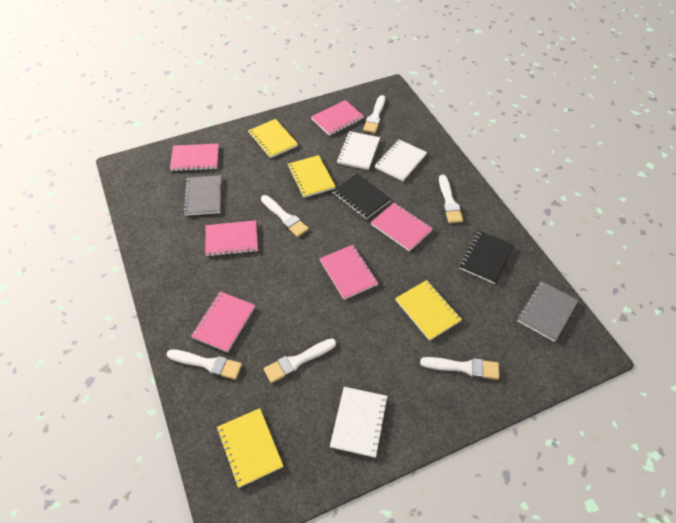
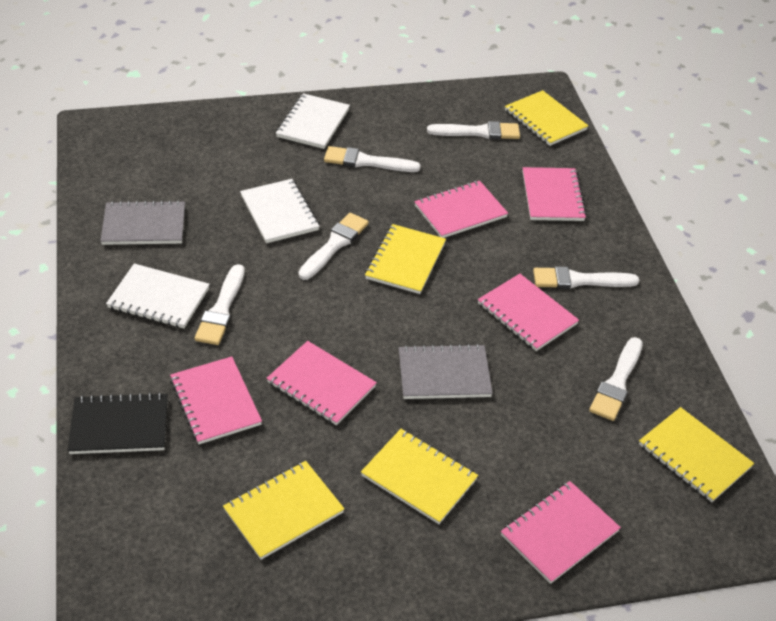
black notebook: [333,174,391,219] [459,231,514,284] = 2 -> [68,392,168,454] = 1
yellow notebook: [217,408,283,488] [248,119,298,158] [288,155,336,198] [395,280,462,341] = 4 -> [223,461,345,560] [361,429,478,524] [365,224,446,294] [505,90,589,146] [639,407,754,502] = 5

